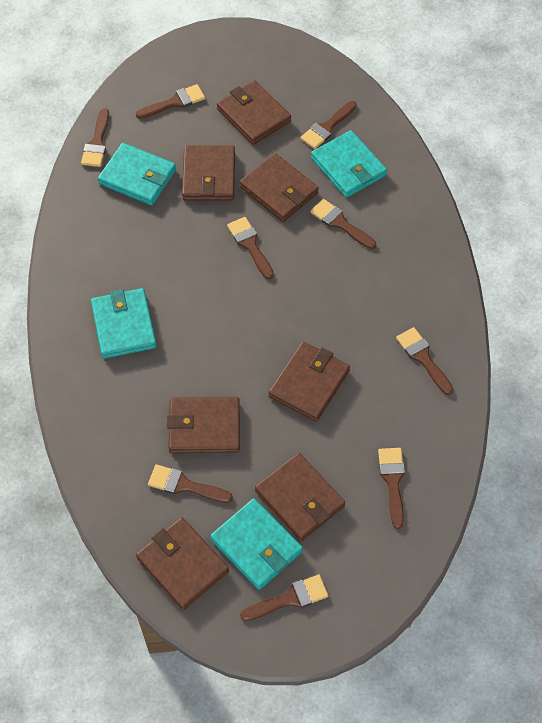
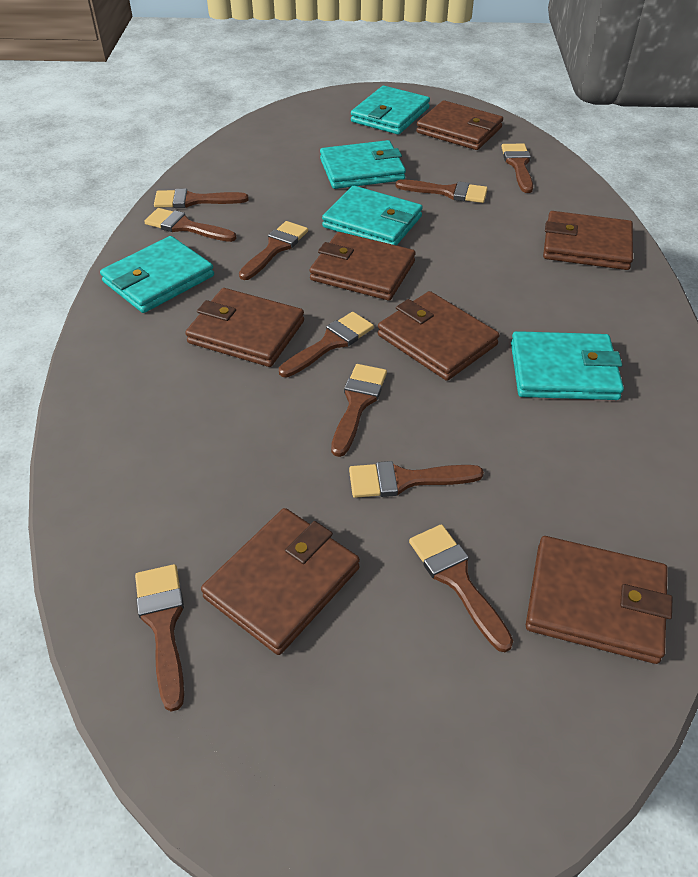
brown brush: [81,108,109,167] [136,84,205,119] [148,464,233,503] [227,217,274,280] [240,575,328,621] [300,101,357,149] [310,199,376,249] [378,448,405,529] [396,327,453,395] = 9 -> [135,564,184,712] [144,208,237,242] [154,188,249,208] [239,221,308,280] [279,312,374,377] [331,364,387,457] [349,461,484,498] [395,179,488,203] [409,524,513,652] [501,144,533,193] = 10
turquoise wallet: [91,288,157,359] [98,143,176,205] [210,498,303,590] [311,130,387,198] = 4 -> [100,236,214,313] [320,140,406,189] [322,186,423,246] [351,86,430,135] [511,331,624,400] = 5

